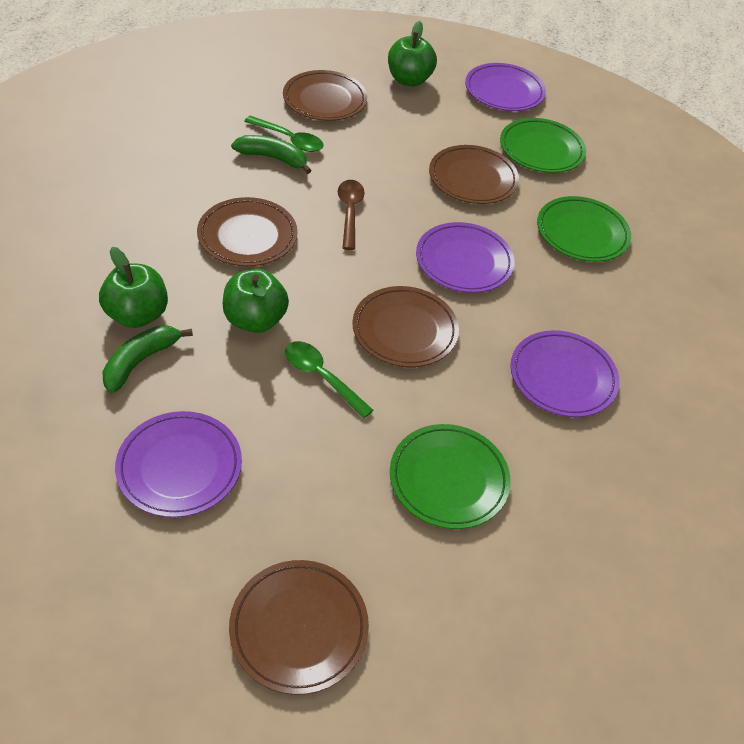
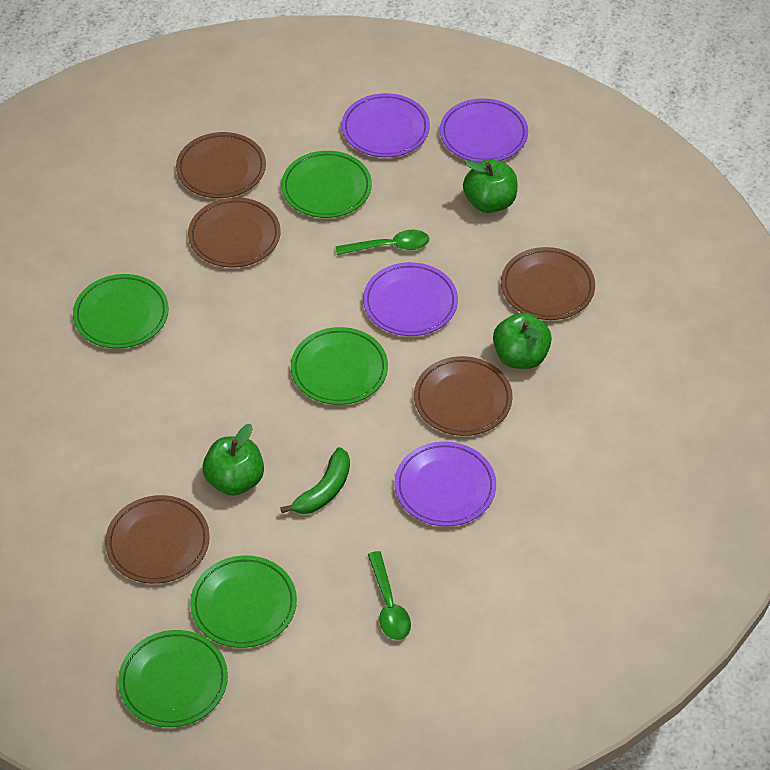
brown spoon: [338,180,365,250] = 1 -> none = 0
green banana: [102,325,193,393] [231,135,312,174] = 2 -> [280,447,350,514] = 1
green plate: [390,424,511,529] [500,118,586,173] [537,196,631,262] = 3 -> [73,274,169,349] [118,630,228,727] [190,555,297,648] [281,151,372,218] [291,327,388,405] = 5

